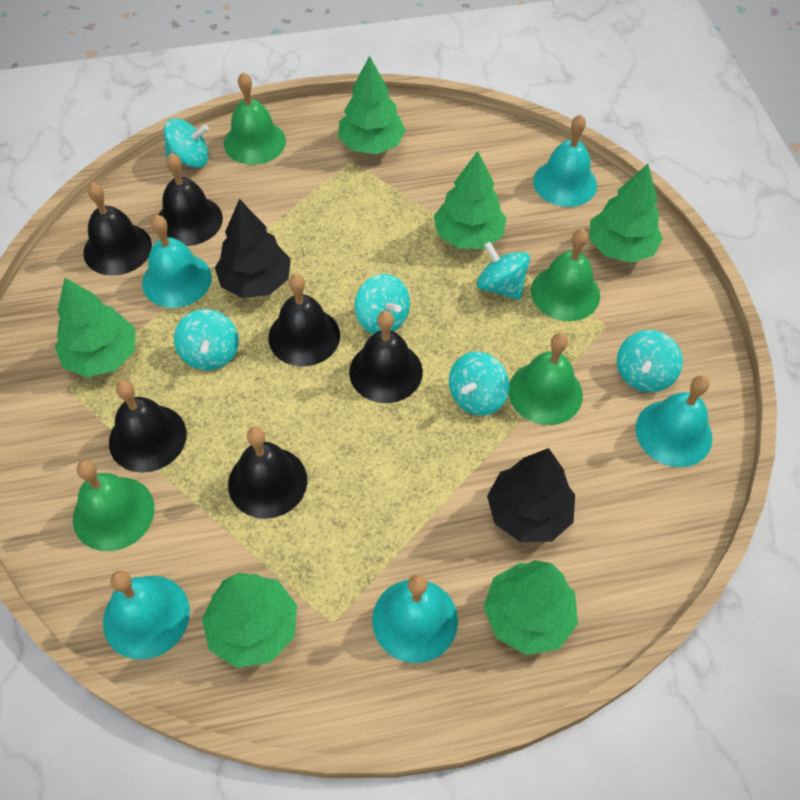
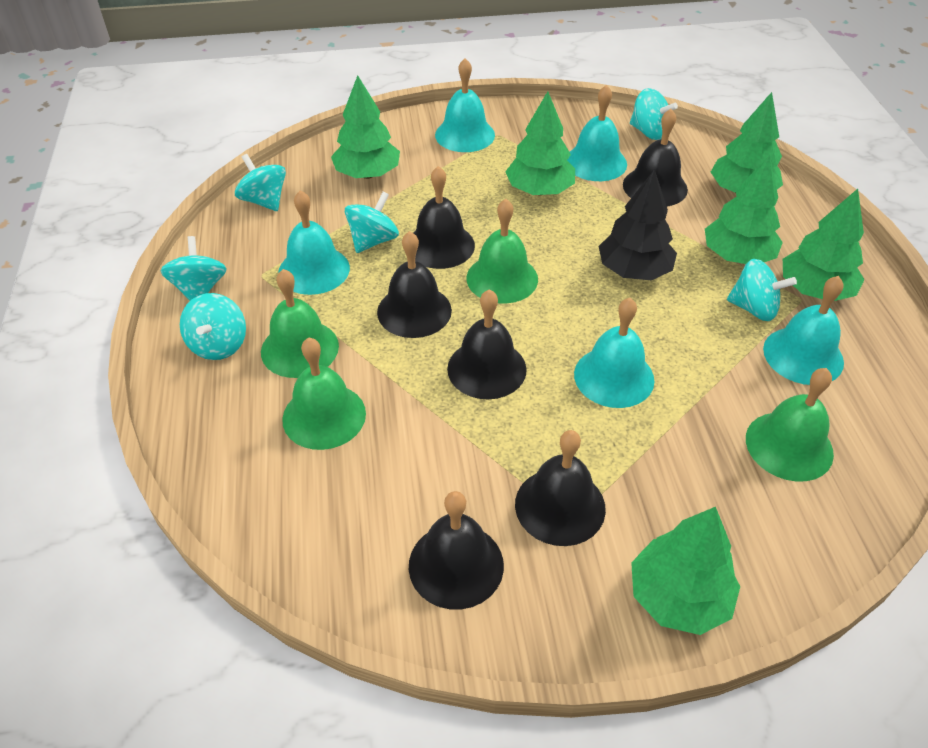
black tree: [215,199,291,298] [487,448,575,542] = 2 -> [599,169,677,280] = 1

